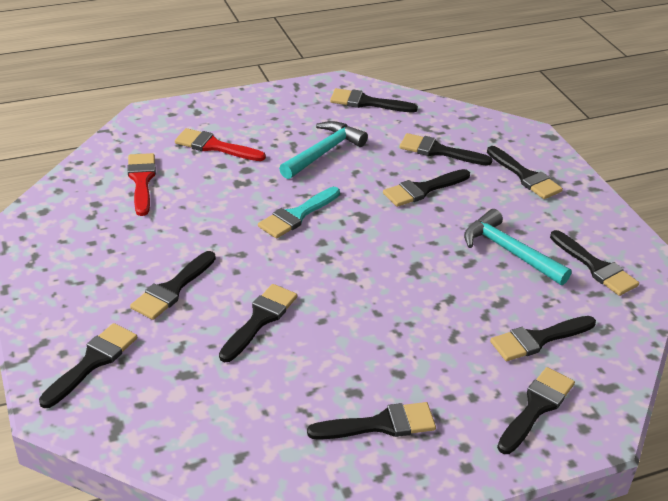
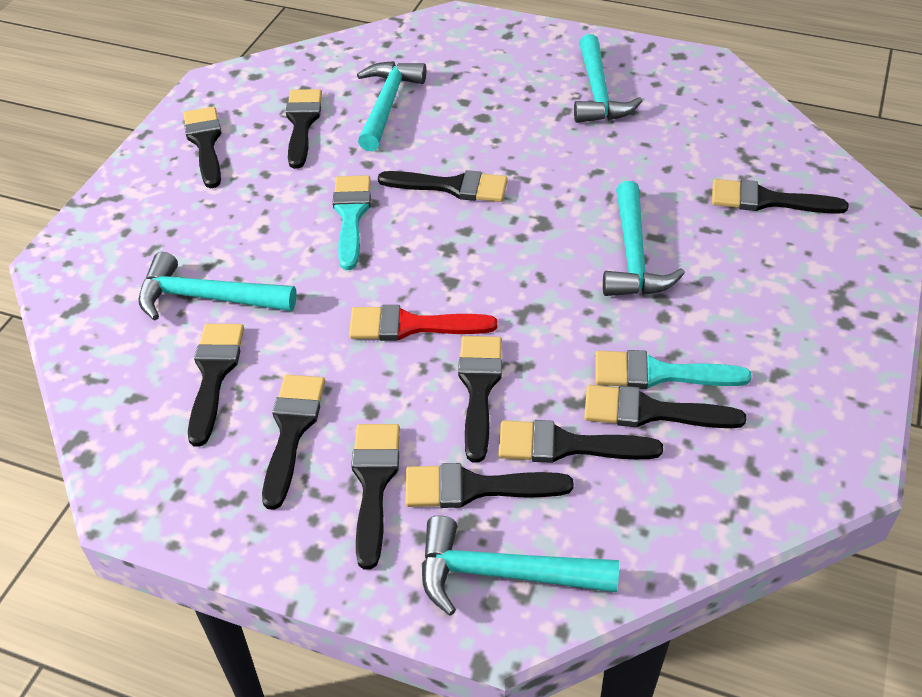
red brush: [128,153,156,216] [175,128,266,161] = 2 -> [349,305,497,341] = 1
turquoise brush: [258,187,340,239] = 1 -> [333,175,371,270] [595,350,752,389] = 2
turquoise hammer: [279,121,368,179] [464,209,572,285] = 2 -> [138,252,297,320] [357,61,426,151] [422,515,619,616] [574,34,642,123] [603,181,685,296] = 5

